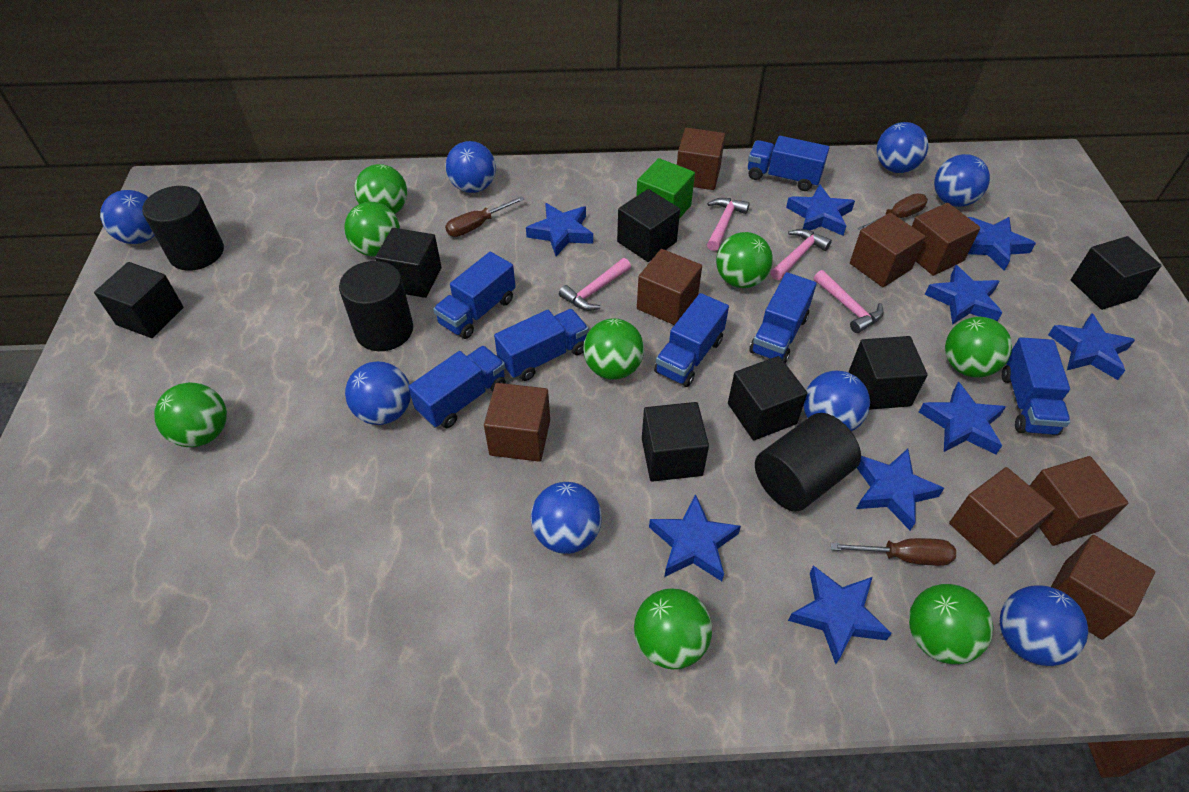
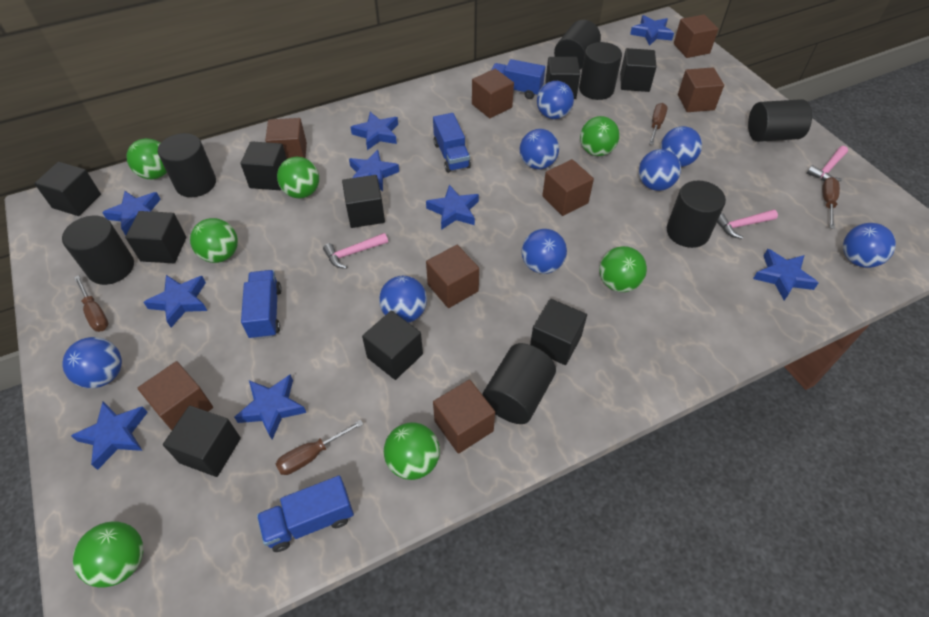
black cube: [94,262,184,338] [375,228,441,298] [617,189,680,262] [642,402,709,482] [728,356,807,440] [849,336,927,410] [1071,236,1162,310] = 7 -> [34,162,101,216] [125,211,187,263] [163,406,241,477] [240,141,287,190] [342,175,385,228] [362,311,423,380] [530,299,587,365] [545,57,580,99] [620,48,657,92] = 9
black cylinder: [142,186,224,271] [339,261,413,351] [755,413,861,512] = 3 -> [62,216,134,285] [158,133,216,197] [482,343,556,424] [554,20,601,69] [579,42,622,100] [667,180,726,248] [748,99,812,142] = 7
blue truck: [408,346,506,428] [433,252,516,339] [494,309,589,381] [654,293,729,387] [748,136,829,191] [749,272,817,363] [1002,337,1070,436] = 7 -> [241,270,282,340] [257,476,354,552] [433,113,471,173] [491,59,545,99] = 4
brown screwdriver: [445,196,524,237] [830,538,956,566] [858,193,928,230] = 3 -> [74,275,108,332] [276,420,363,475] [649,103,668,145] [822,177,840,229] = 4
green ball: [154,382,227,447] [344,202,400,256] [354,164,407,214] [583,319,644,380] [634,589,712,670] [716,232,773,288] [909,584,993,664] [945,317,1012,378] = 8 -> [73,521,143,587] [127,138,167,179] [190,218,238,263] [277,157,319,198] [384,422,440,480] [580,116,620,156] [599,246,647,292] = 7
green cube: [636,158,695,219] = 1 -> none = 0
pink hammer: [559,258,631,311] [707,198,750,251] [771,229,832,280] [814,270,884,333] = 4 -> [323,233,388,269] [717,209,778,239] [807,146,848,181] = 3

